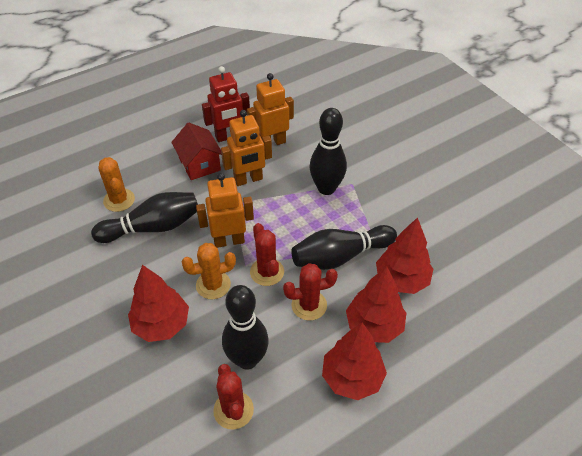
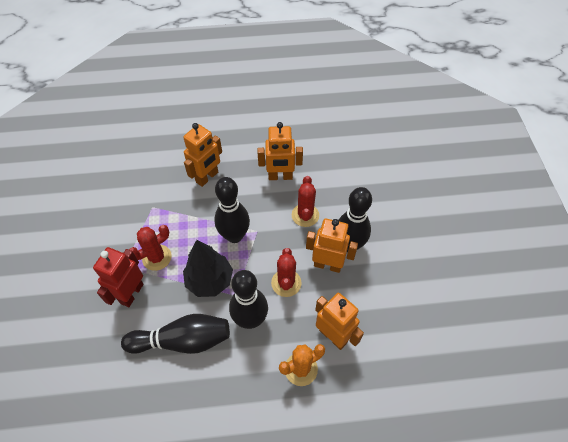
black tree: none = 0 -> [183,240,233,297] = 1
orange cactus: [98,157,135,212] [182,243,236,299] = 2 -> [279,344,325,386] = 1
orange robot: [196,173,254,248] [221,110,272,186] [247,73,294,145] = 3 -> [183,123,222,187] [257,122,303,180] [306,219,358,273] [315,293,364,350] = 4
red house: [171,122,222,180] = 1 -> none = 0
red tree: [128,265,189,342] [322,322,387,400] [346,266,406,343] [376,217,433,294] = 4 -> none = 0

